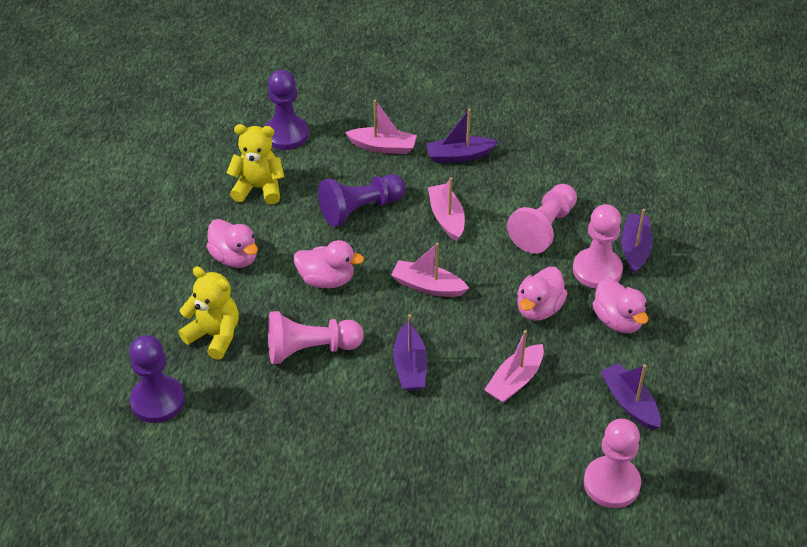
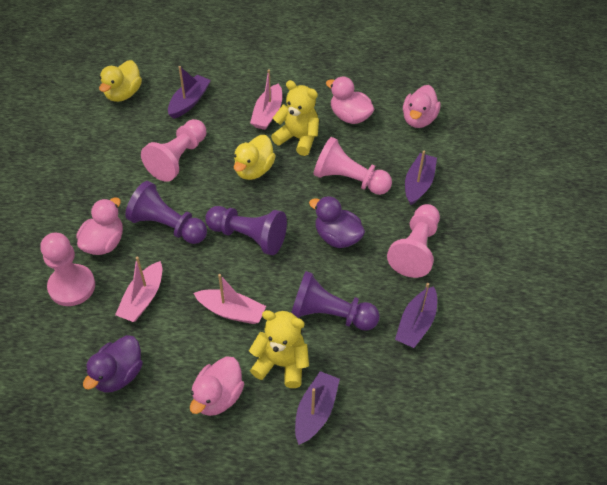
pink boat: [345,100,417,154] [391,243,469,297] [428,177,465,241] [484,330,544,403] = 4 -> [115,257,162,322] [194,274,266,324] [250,69,282,130] = 3
purple duck: none = 0 -> [83,335,143,393] [309,196,365,248] = 2
yellow duck: none = 0 -> [99,60,142,102] [234,135,276,180] = 2

